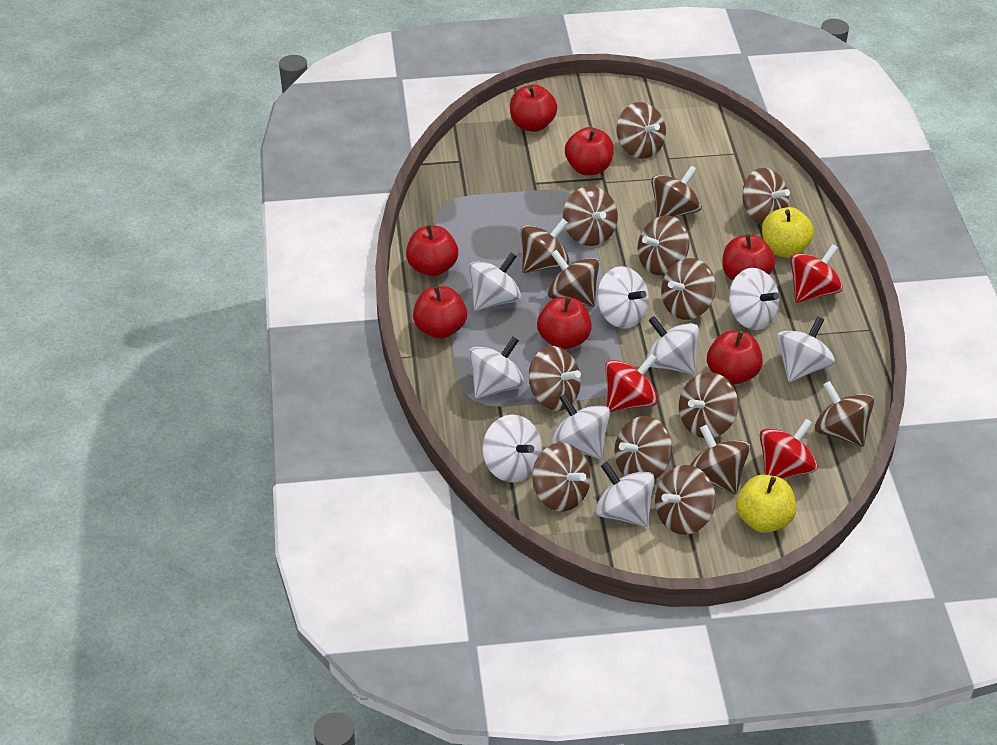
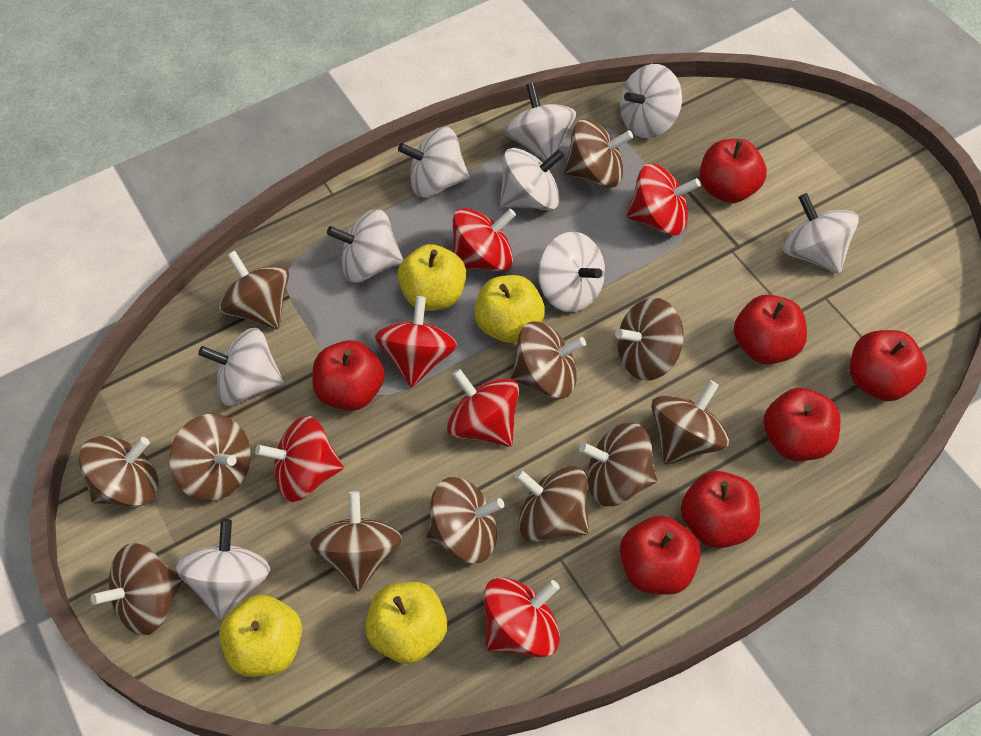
brown spinning top: [520,219,569,273] [529,346,581,411] [532,443,591,511] [548,250,599,307] [563,186,618,246] [614,416,672,479] [616,102,666,159] [637,216,690,275] [651,165,702,218] [655,465,716,535] [661,258,716,320] [679,372,738,438] [690,425,750,495] [742,168,790,225] [814,381,874,447] = 15 -> [79,436,159,507] [91,543,184,636] [169,414,251,501] [218,251,289,329] [310,491,402,592] [426,477,504,564] [511,321,586,399] [515,466,589,542] [564,119,633,188] [579,422,657,506] [615,298,684,381] [651,380,729,465] = 12
red spinning top: [605,354,658,412] [760,419,818,479] [790,244,843,303] = 3 -> [255,416,344,502] [375,296,457,388] [447,369,519,447] [453,208,516,271] [483,577,560,658] [627,163,701,235] = 6
yellow apple: [736,475,796,533] [762,207,814,258] = 2 -> [219,595,302,677] [365,582,448,664] [397,244,466,311] [474,275,545,343] = 4

